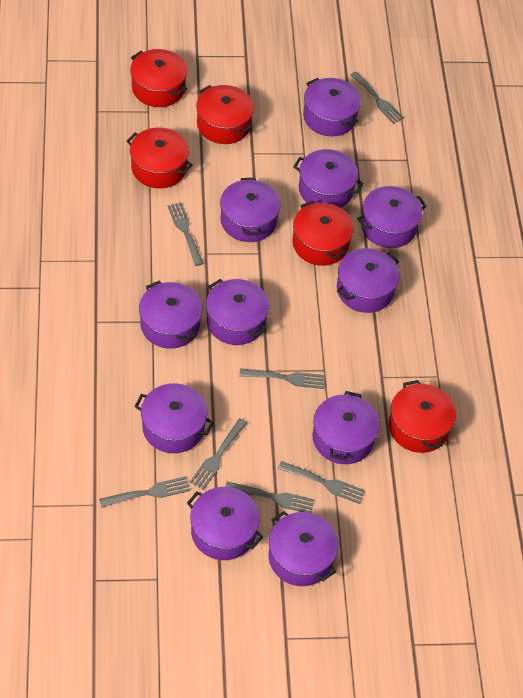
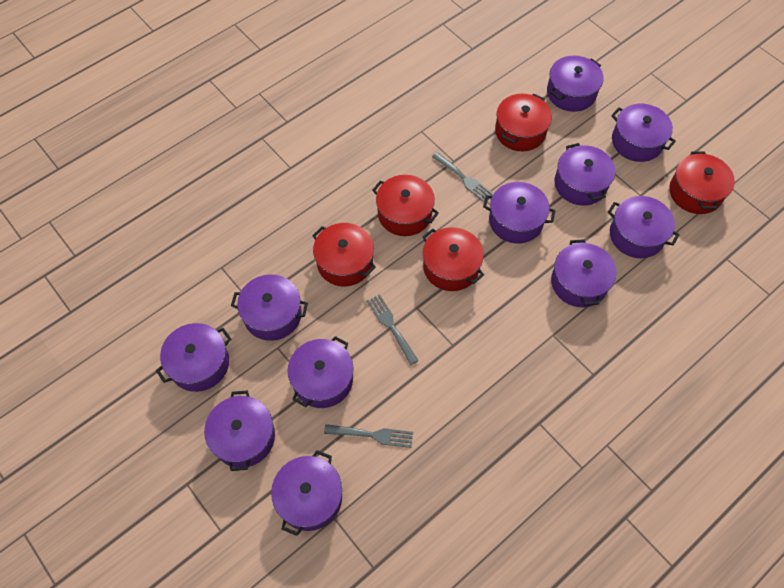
grey fork: [99,476,190,508] [167,202,204,266] [190,418,247,490] [225,482,315,513] [239,368,325,389] [278,461,365,504] [350,72,404,124] = 7 -> [324,424,413,448] [367,294,419,365] [432,152,494,202] = 3

